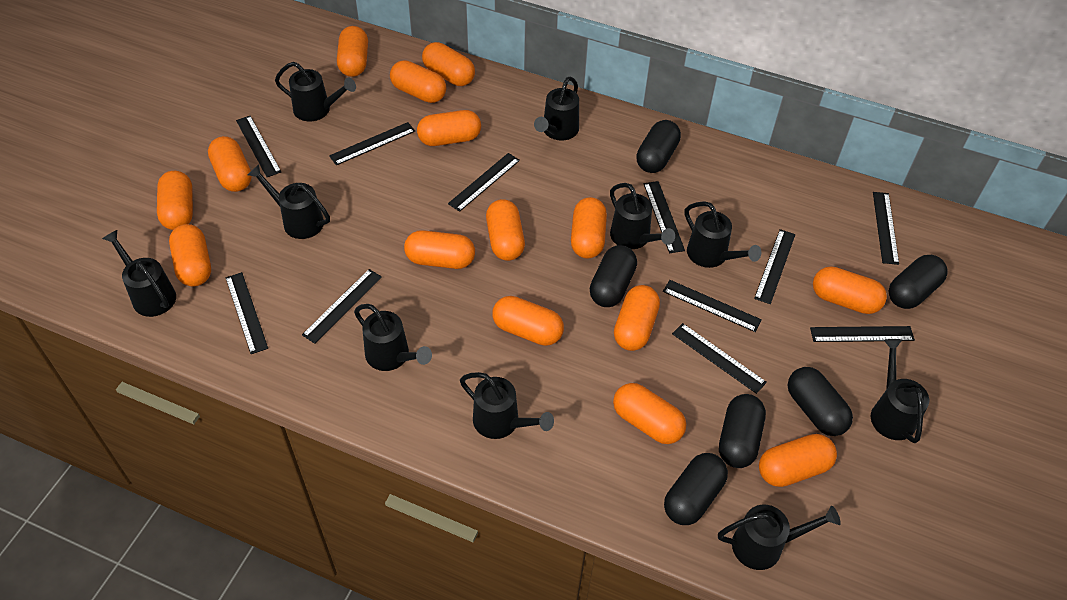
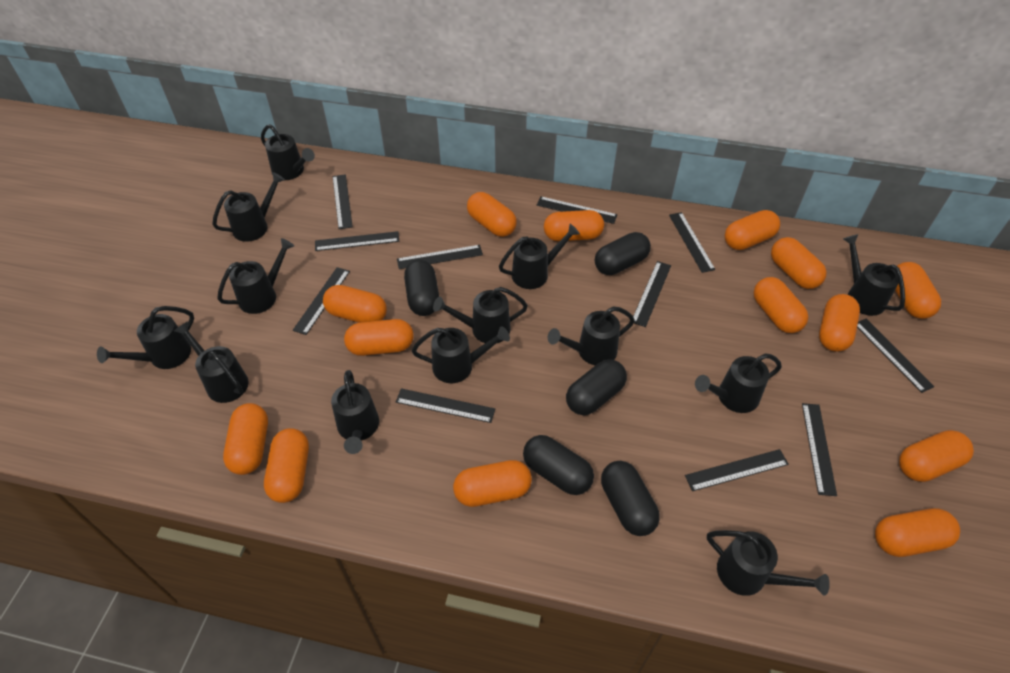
black capsule: [590,245,637,307] [636,120,681,173] [664,453,728,525] [719,394,766,468] [788,367,853,436] [889,255,948,309] = 6 -> [404,260,439,316] [523,435,594,495] [566,359,627,415] [595,232,651,275] [601,461,660,536] = 5
black watering can: [102,230,176,317] [248,164,330,239] [275,62,356,121] [354,304,432,371] [460,372,554,439] [534,77,579,141] [610,183,675,249] [685,201,761,268] [718,505,841,570] [871,339,929,443] = 10 -> [97,306,194,369] [174,321,249,403] [212,172,285,242] [217,238,294,314] [261,124,315,180] [331,370,379,454] [412,326,510,383] [433,287,528,343] [499,224,580,289] [548,306,635,365] [695,353,782,413] [707,530,830,596] [843,234,905,316] = 13
orange capsule: [157,171,193,230] [169,224,211,286] [208,136,252,192] [337,26,368,77] [390,60,446,103] [404,230,475,269] [417,110,481,146] [422,42,475,86] [486,199,525,261] [492,296,564,346] [571,197,607,258] [613,383,686,444] [614,285,660,351] [759,434,837,487] [813,266,887,314] = 15 -> [223,403,268,475] [264,428,309,503] [323,285,387,323] [344,319,414,356] [453,460,532,507] [467,192,517,237] [544,210,604,241] [725,210,780,250] [753,277,809,333] [771,237,827,289] [819,294,860,352] [875,508,960,557] [895,262,941,319] [899,430,974,482] = 14

